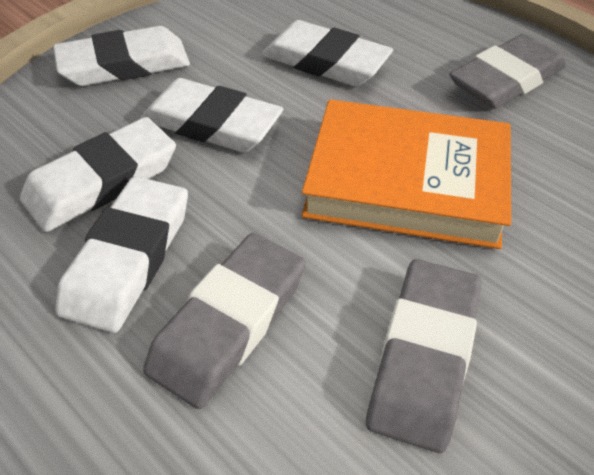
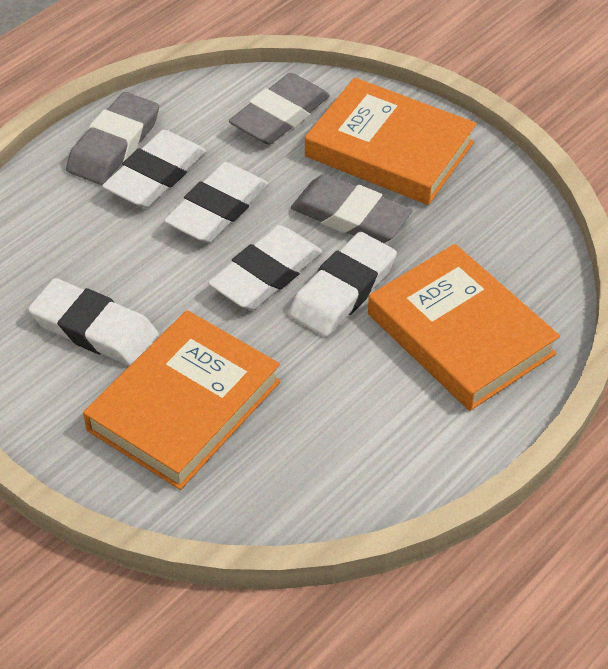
orange book: [302,99,511,249] = 1 -> [83,310,281,490] [305,78,477,205] [368,244,560,411] = 3

